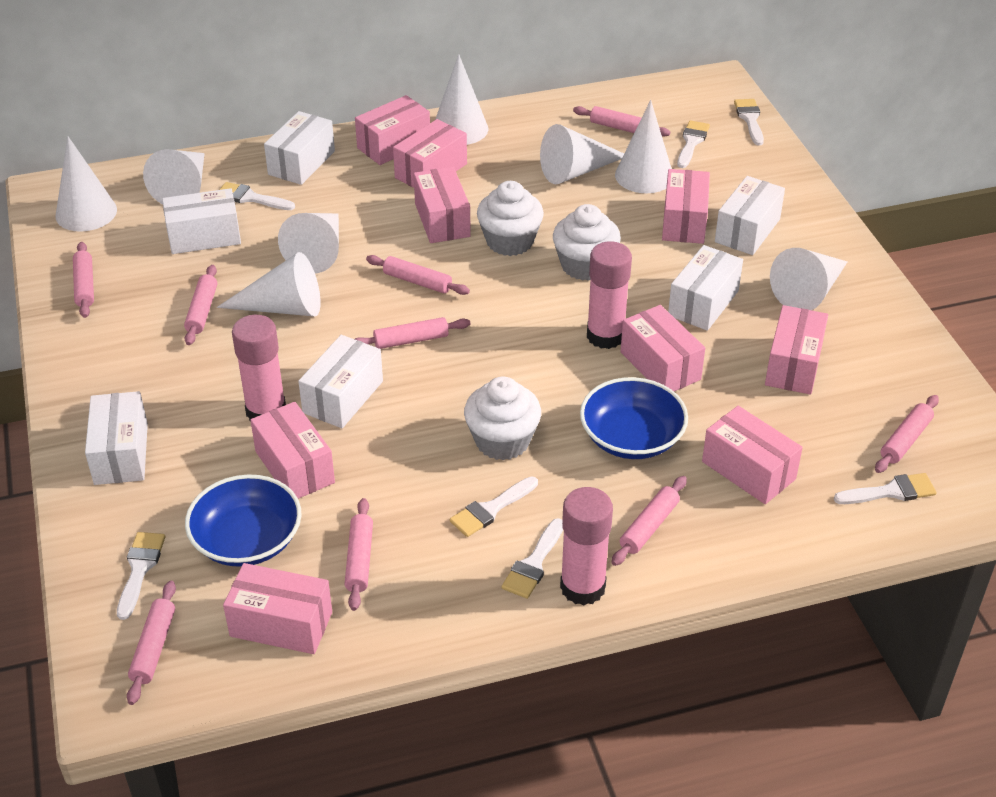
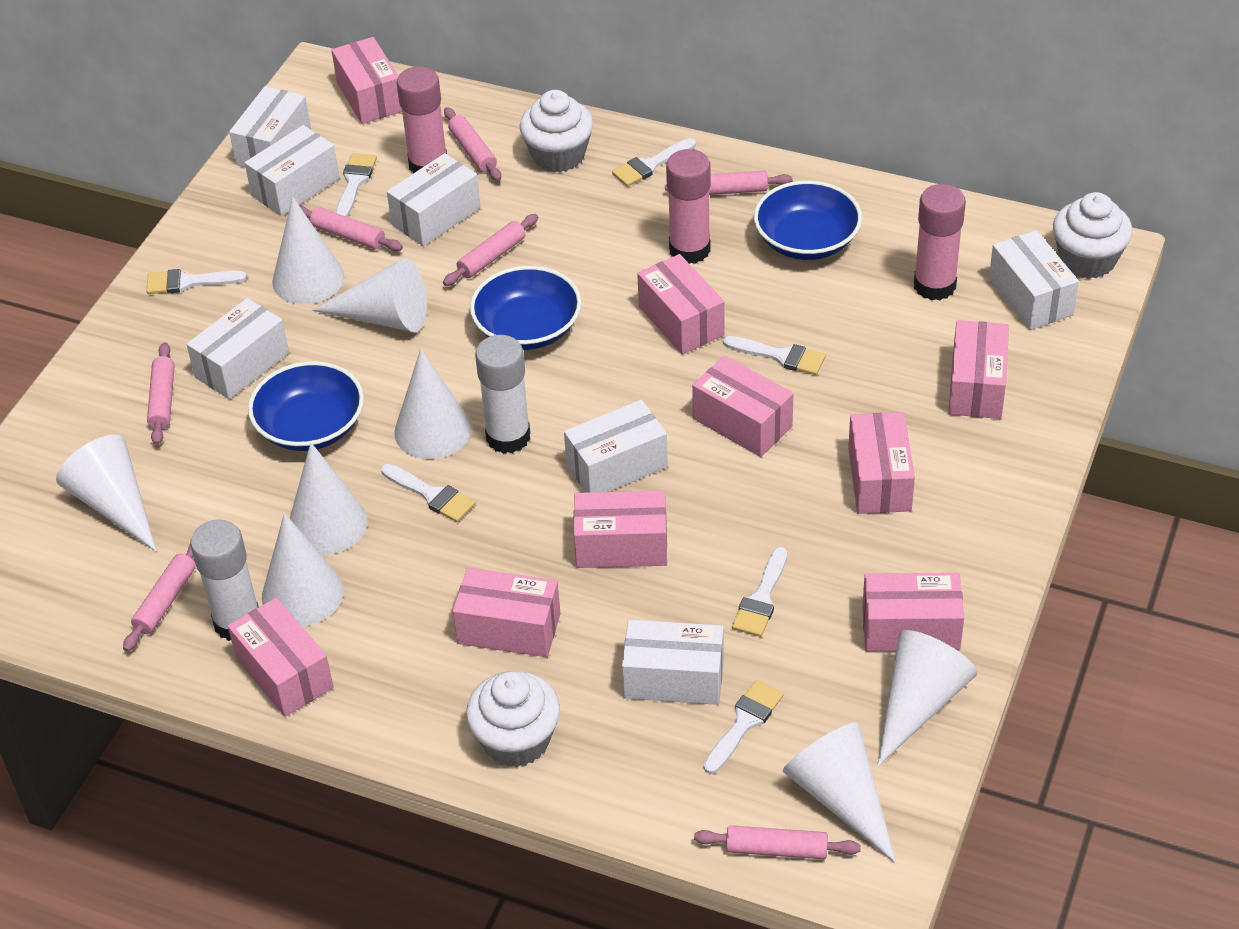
blue bowl: [185,475,302,567] [580,377,688,459] = 2 -> [248,361,364,451] [470,266,581,350] [754,181,862,260] = 3
pink rolling pin: [73,242,94,318] [127,581,176,705] [184,265,217,345] [344,498,373,611] [355,317,470,349] [366,255,470,295] [573,106,670,137] [611,476,687,566] [875,395,939,473] = 9 -> [123,545,196,651] [147,342,175,445] [300,206,403,251] [443,214,538,286] [444,107,501,181] [665,171,793,195] [694,825,861,859] = 7
white box: [85,391,148,485] [162,188,241,254] [264,111,335,185] [298,335,383,428] [668,245,743,331] [715,176,785,255] = 6 -> [186,298,289,399] [229,86,311,167] [245,125,339,216] [387,153,481,246] [564,400,668,493] [622,620,724,705] [989,230,1079,330] = 7
white glue stick: none = 0 -> [190,519,259,641] [475,335,530,454] = 2

